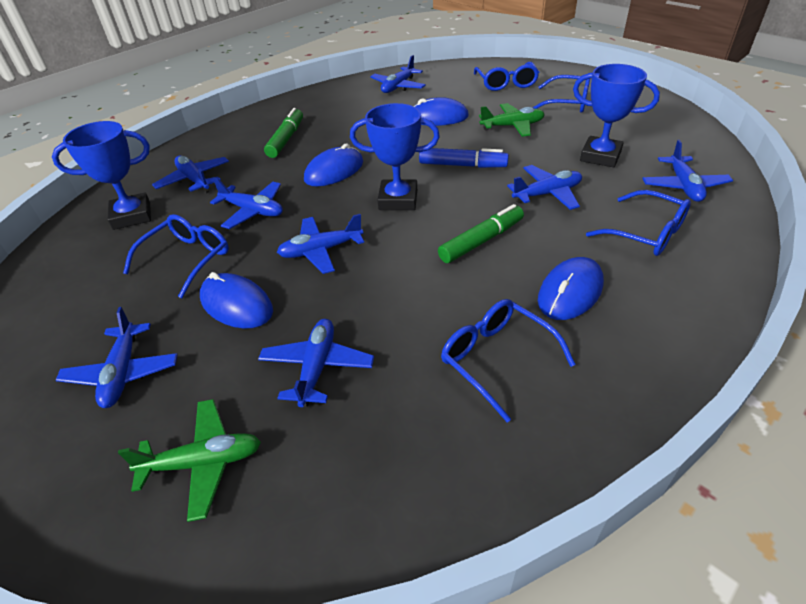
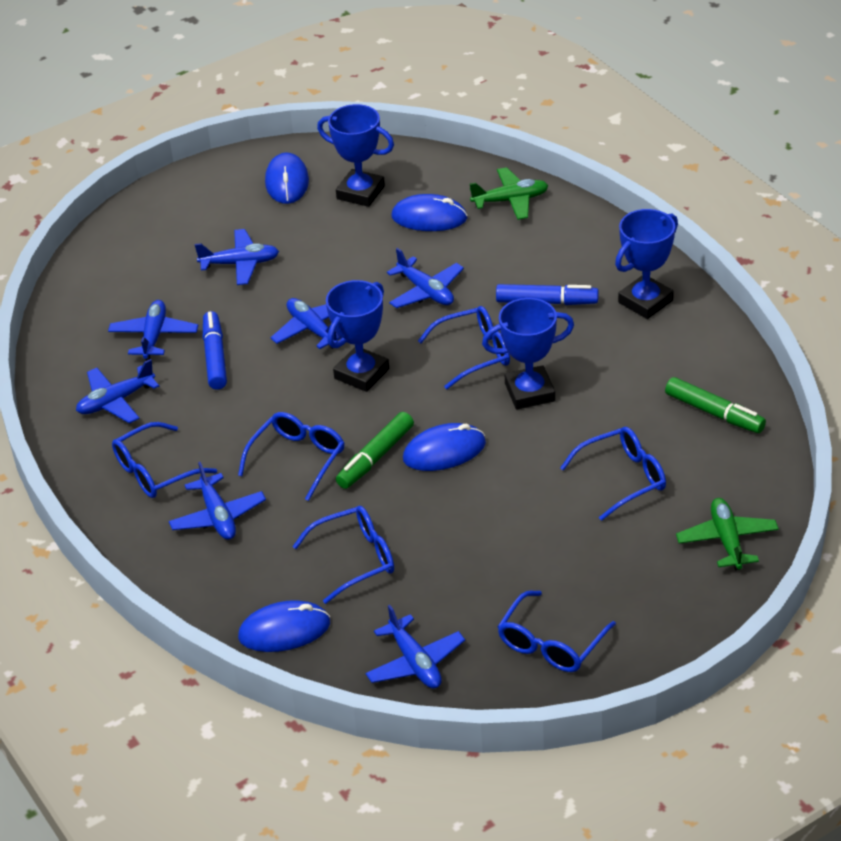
blue glasses: [123,214,229,298] [441,299,576,422] [474,62,539,91] [532,75,590,113] [586,190,691,256] = 5 -> [112,422,217,498] [238,412,345,501] [292,506,394,604] [418,306,510,389] [497,591,616,672] [560,427,666,521] = 6
blue marker: [419,148,509,168] = 1 -> [203,311,227,390] [496,284,599,305] = 2
blue plane: [56,307,178,408] [152,155,229,193] [210,178,283,229] [258,319,374,407] [277,214,364,274] [370,55,426,93] [507,165,582,210] [642,140,733,202] = 8 -> [76,359,160,424] [108,300,198,361] [169,462,266,540] [195,229,279,285] [270,298,341,349] [365,605,465,689] [387,248,464,308] = 7
blue trophy: [52,121,151,230] [350,103,440,210] [573,64,660,167] = 3 -> [317,104,394,207] [326,280,389,392] [482,298,574,410] [615,209,678,319] = 4

